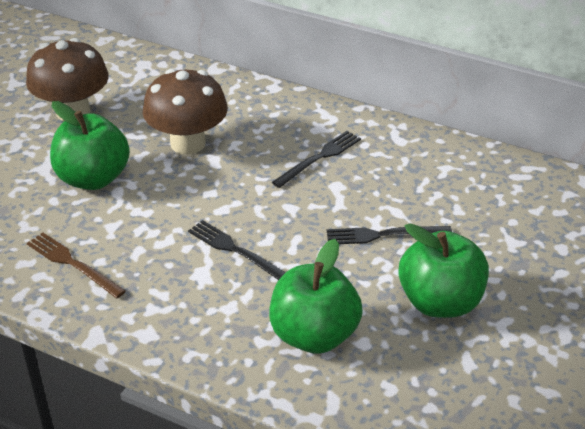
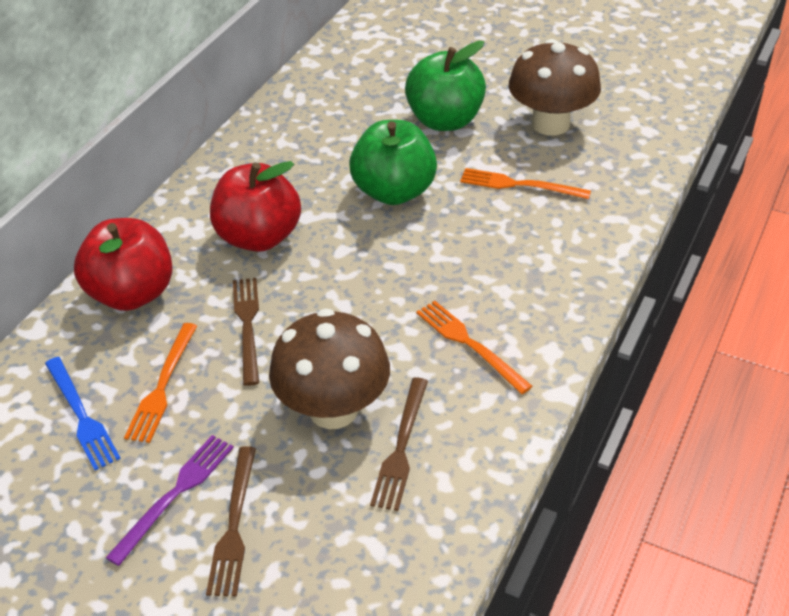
black fork: [188,220,286,280] [272,131,361,188] [327,226,452,244] = 3 -> none = 0
blue fork: none = 0 -> [45,357,121,470] = 1
brown fork: [27,233,126,298] = 1 -> [206,446,256,597] [233,278,259,386] [370,377,428,511] = 3
green apple: [50,101,130,190] [269,239,363,354] [398,223,489,318] = 3 -> [349,120,437,205] [405,41,486,131] = 2
orange fork: none = 0 -> [124,323,197,443] [416,301,533,394] [460,168,591,199] = 3
purple fork: none = 0 -> [106,435,234,566] = 1
red apple: none = 0 -> [74,218,173,311] [210,161,301,252] = 2

